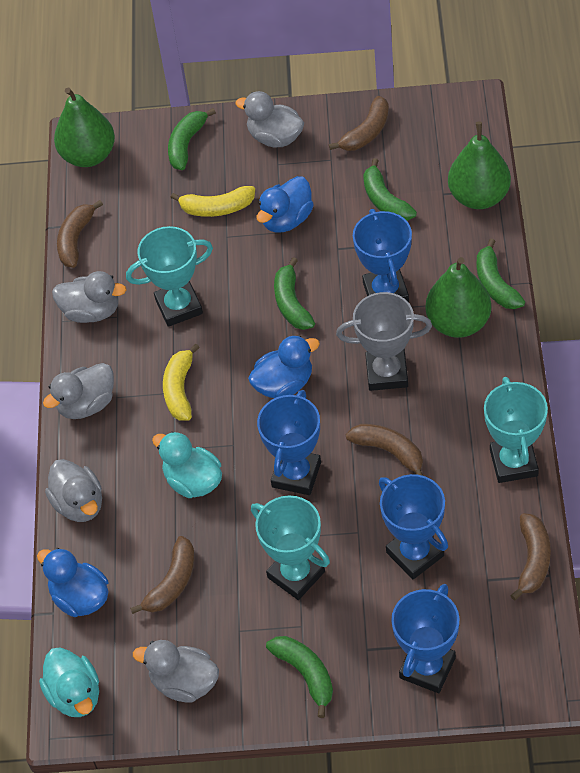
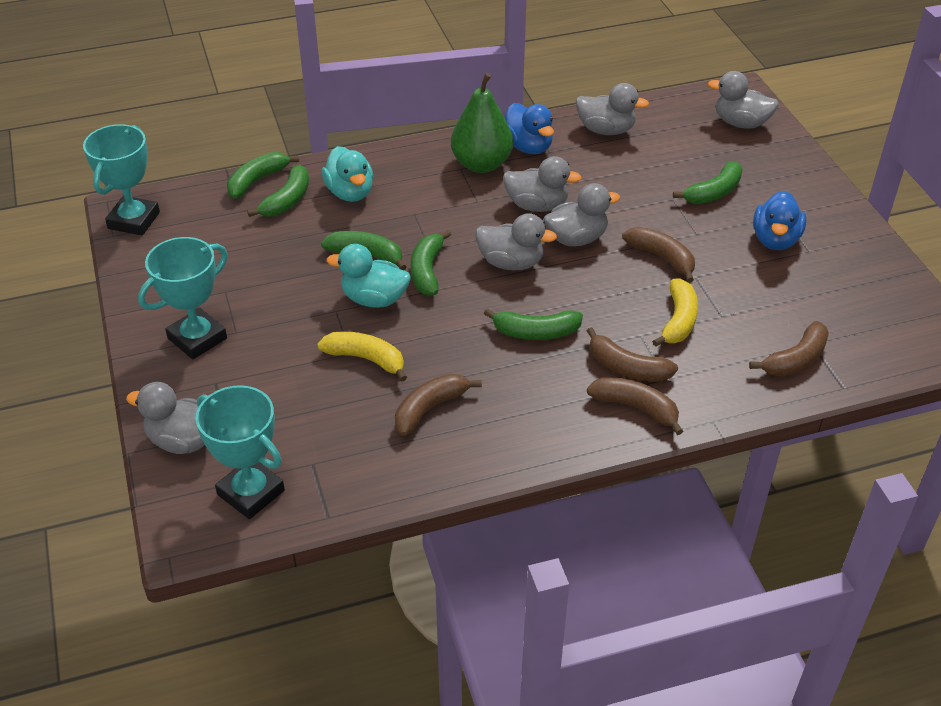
blue duck: [37,548,108,617] [248,335,320,398] [257,176,314,233] = 3 -> [505,103,554,154] [753,191,806,250] = 2
blue trophy: [257,390,321,495] [353,209,412,302] [379,474,448,579] [391,584,459,693] = 4 -> none = 0
green banana: [168,108,216,170] [266,636,333,718] [274,257,315,330] [363,158,417,221] [477,239,525,309] = 5 -> [227,152,299,199] [247,165,309,217] [321,231,407,270] [411,230,451,296] [484,308,583,340] [673,161,743,204] = 6
green pear: [54,87,115,167] [426,257,491,338] [448,122,511,209] = 3 -> [451,73,513,173] = 1
grey duck: [43,363,114,419] [45,459,102,522] [52,271,126,323] [133,640,219,703] [236,91,304,148] = 5 -> [126,382,205,454] [475,213,557,271] [503,156,582,212] [543,183,620,246] [576,83,649,135] [708,71,779,129] = 6
grey trophy: [336,292,432,391] = 1 -> none = 0

